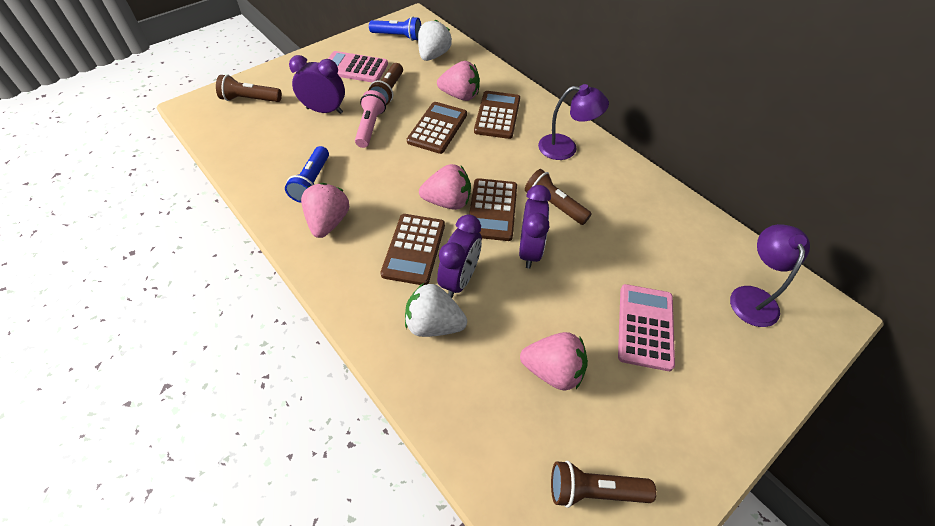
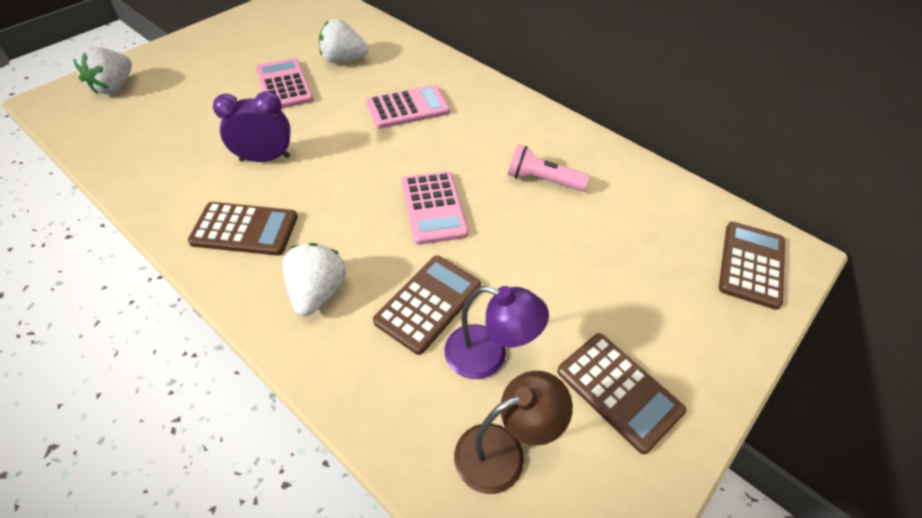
blue flashlight: [285,146,329,203] [369,16,421,41] = 2 -> none = 0
brown flashlight: [216,75,282,102] [368,63,403,105] [525,169,592,225] [551,461,656,508] = 4 -> none = 0
brown lamp: none = 0 -> [454,371,573,494] = 1
pink calculator: [328,51,388,82] [618,284,675,371] = 2 -> [256,58,313,109] [366,85,450,129] [402,171,469,245] = 3
pink strawberry: [301,183,349,238] [419,164,471,210] [437,61,480,101] [520,332,588,391] = 4 -> none = 0
purple clock: [289,55,345,114] [437,214,482,298] [519,185,551,268] = 3 -> [213,91,291,162] = 1
purple lamp: [538,84,609,160] [730,224,810,327] = 2 -> [445,286,549,379] = 1
white strawberry: [405,283,467,337] [418,20,452,61] = 2 -> [73,47,132,94] [282,243,346,316] [319,19,369,63] = 3

